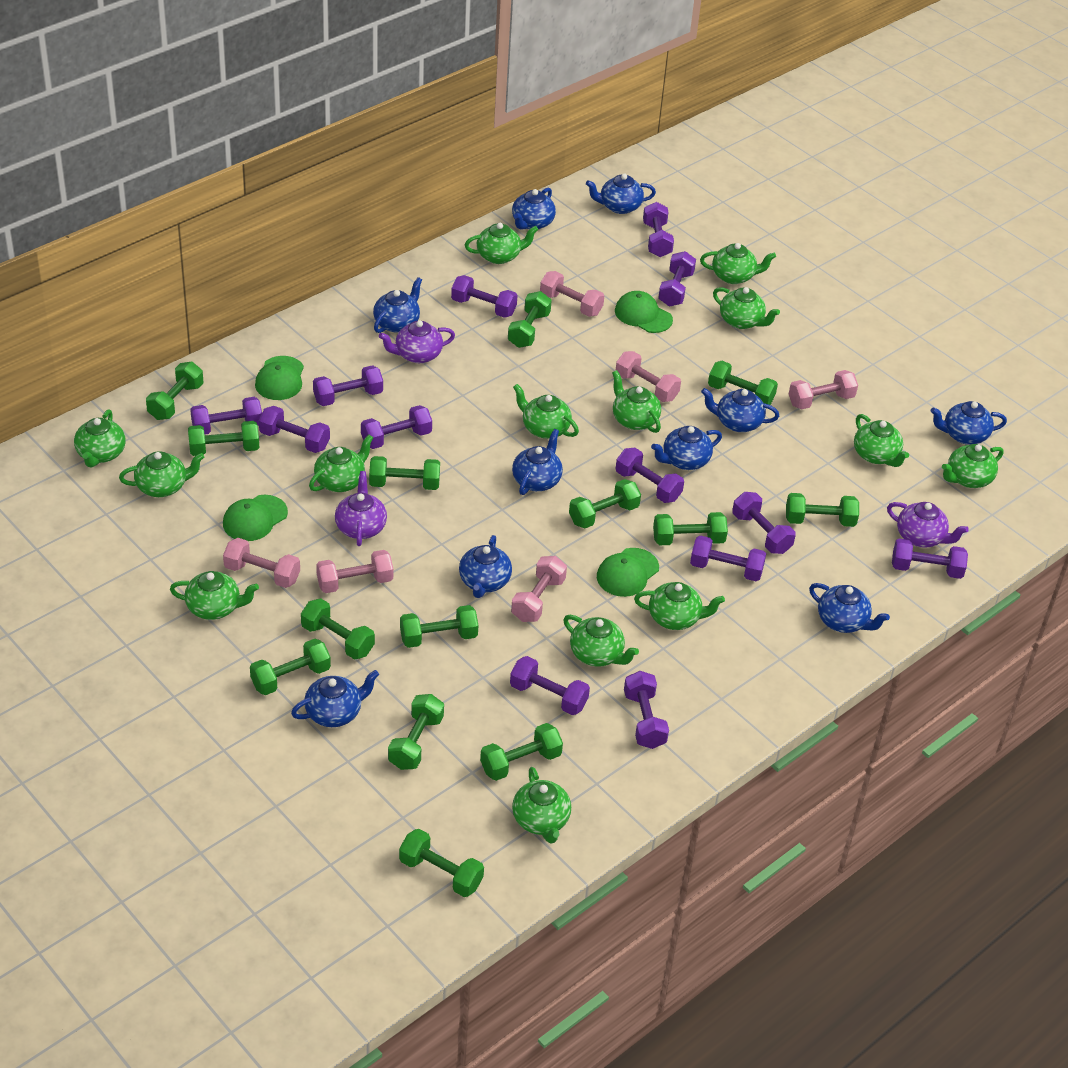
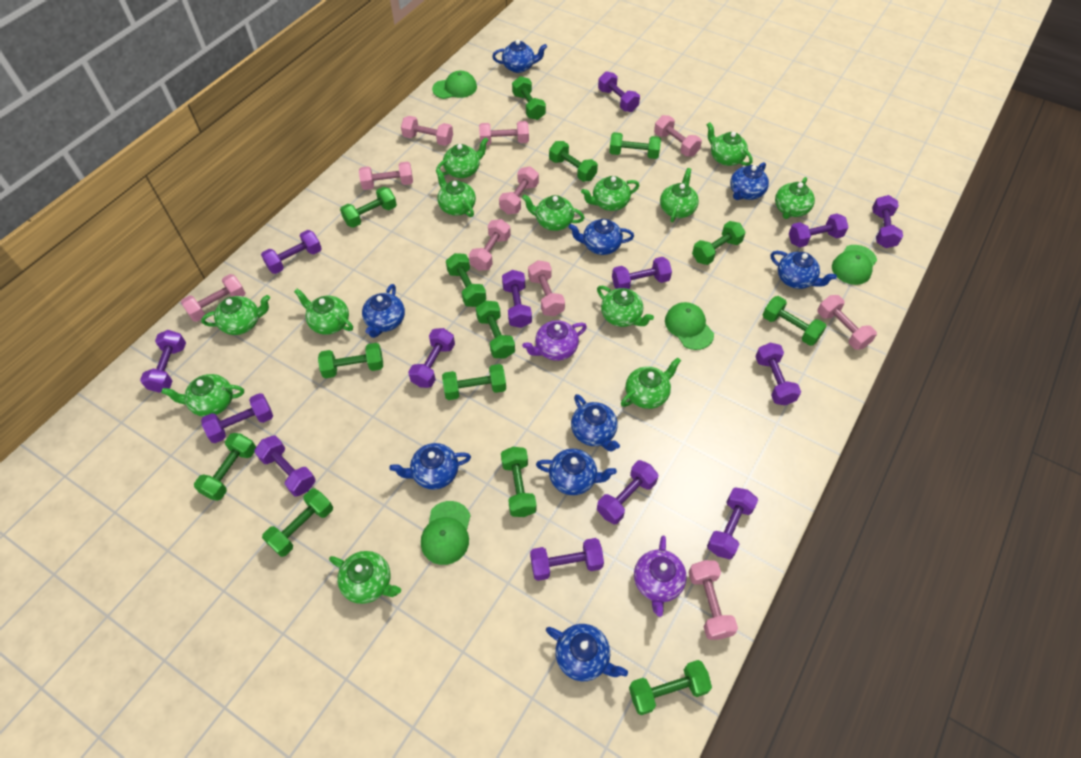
blue teapot: [291,670,379,727] [373,277,422,333] [459,535,512,598] [512,187,556,229] [512,429,563,495] [586,174,656,214] [651,426,722,470] [701,388,779,432] [809,583,890,633] [931,401,1007,445] = 10 -> [362,284,405,338] [390,443,471,490] [492,40,547,73] [536,449,617,495] [546,624,628,681] [568,219,634,255] [571,394,620,452] [730,162,769,200] [771,251,837,289] = 9
green teapot: [74,410,126,468] [119,451,204,497] [170,571,259,620] [309,435,373,492] [465,223,538,264] [512,767,571,843] [513,384,579,439] [563,615,639,667] [612,370,661,433] [634,582,725,630] [700,243,776,284] [713,287,780,329] [854,414,909,467] [942,444,1004,488] = 14 -> [161,374,244,417] [201,295,270,335] [294,289,353,335] [329,551,401,604] [436,137,488,178] [436,168,476,217] [522,194,585,231] [581,176,640,211] [597,286,654,327] [621,357,681,409] [660,168,699,222] [706,122,753,166] [775,177,815,219] = 13
pink dumbbell: [223,538,300,588] [316,550,393,593] [511,556,567,622] [540,271,604,317] [615,351,681,402] [789,370,858,410] = 6 -> [181,274,245,322] [359,162,413,190] [401,116,453,146] [469,219,511,271] [479,121,529,145] [499,166,539,214] [528,260,565,316] [654,115,702,157] [688,560,738,640] [818,295,877,350] = 10
purple dumbbell: [190,397,262,435] [259,406,330,453] [313,365,383,406] [361,405,432,449] [451,275,517,318] [510,656,590,715] [616,448,684,503] [624,671,669,749] [643,202,674,257] [658,251,696,307] [690,535,766,581] [732,492,796,554] [892,538,968,579] = 13 -> [140,330,186,393] [201,393,273,443] [254,435,316,496] [261,230,322,274] [408,328,455,388] [502,270,532,328] [530,538,604,581] [597,460,658,524] [598,71,640,112] [612,257,672,289] [707,487,758,559] [755,343,801,405] [789,213,849,248] [872,195,903,248] = 14
purple teapot: [335,471,387,546] [379,320,455,363] [887,502,969,547] = 3 -> [522,320,587,361] [634,536,687,617] = 2

